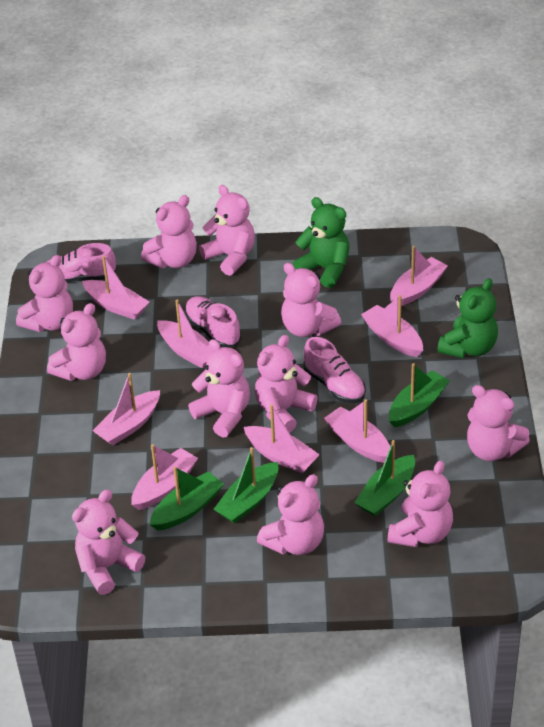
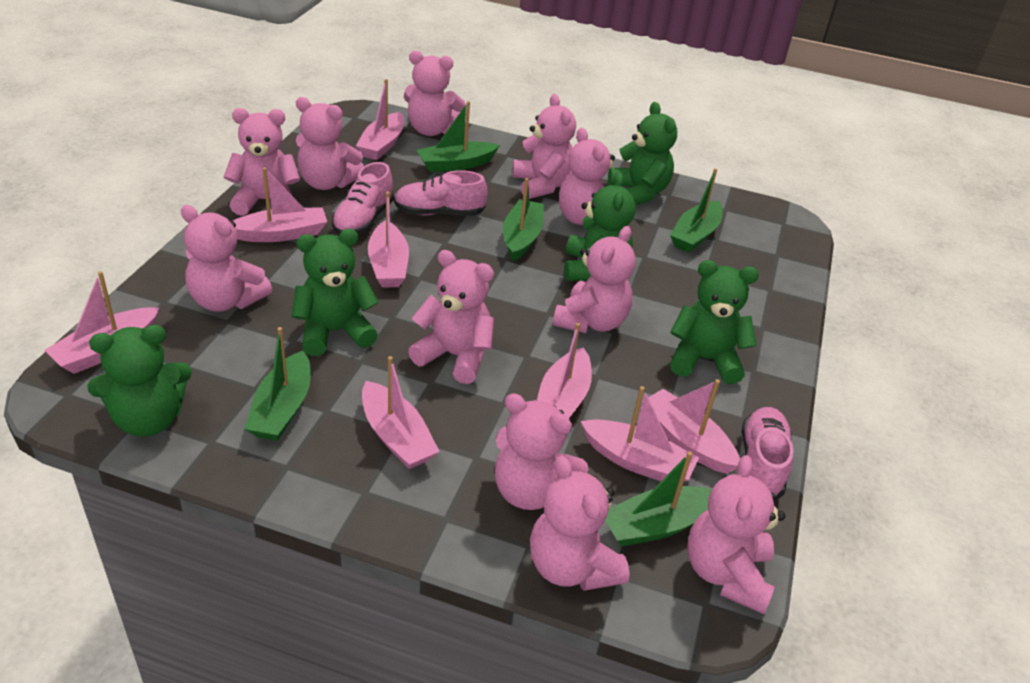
green boat: [150,466,224,531] [213,447,278,523] [354,440,415,516] [389,363,450,427] = 4 -> [244,327,311,441] [416,101,500,172] [503,178,544,262] [605,451,712,546] [670,168,723,253] = 5
green teddy bear: [293,197,349,288] [437,278,498,358] = 2 -> [87,325,192,437] [291,229,379,356] [564,173,636,281] [608,102,677,205] [670,260,759,384] = 5

